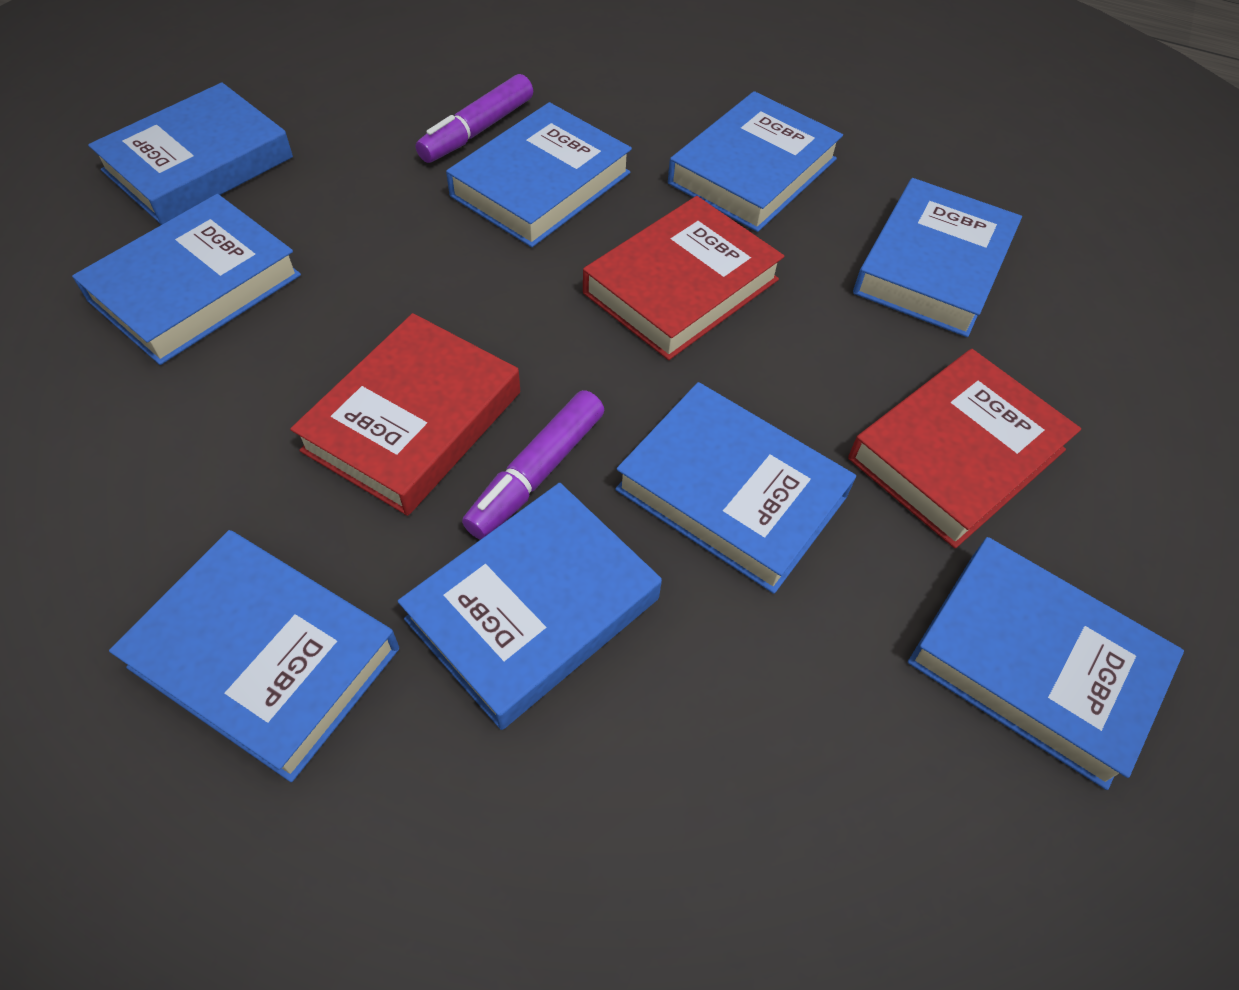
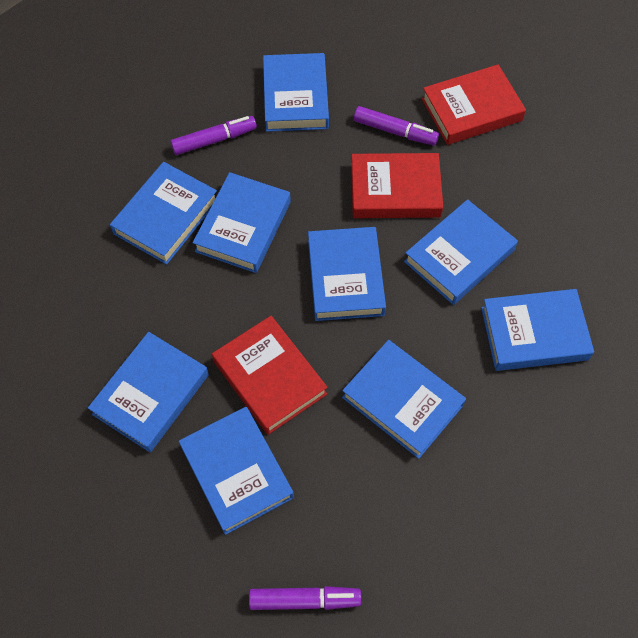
purple marker: [416,74,533,163] [462,390,604,540] = 2 -> [170,116,257,155] [249,586,361,610] [354,106,439,146] = 3

